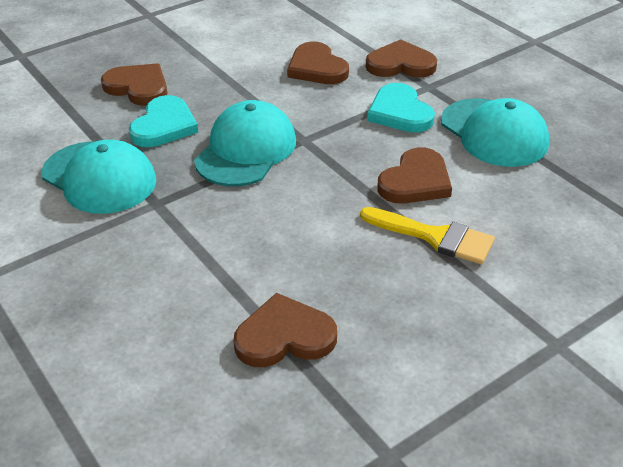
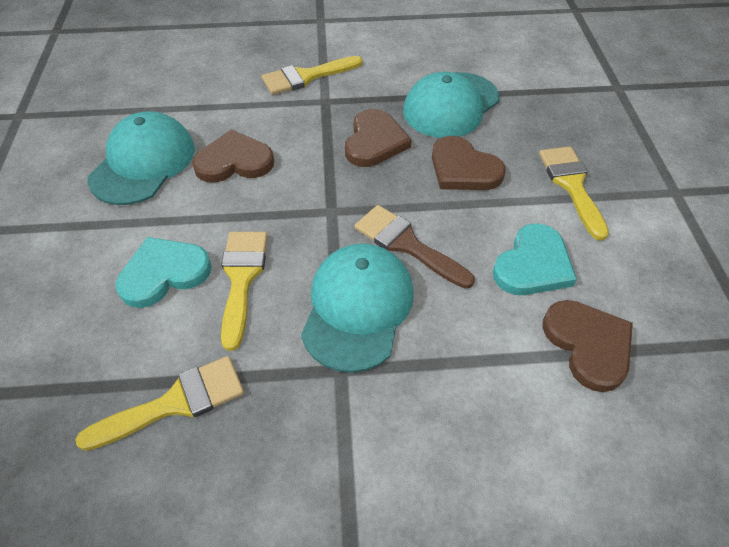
brown brush: none = 0 -> [355,205,475,289] = 1
brown heart: [101,63,167,106] [233,293,337,367] [287,42,349,84] [366,39,437,78] [377,147,452,204] = 5 -> [192,129,274,183] [345,109,412,167] [432,136,506,190] [542,300,633,392] = 4
yellow brush: [360,207,495,264] = 1 -> [75,356,244,451] [221,232,268,351] [262,56,363,95] [539,146,609,241] = 4

